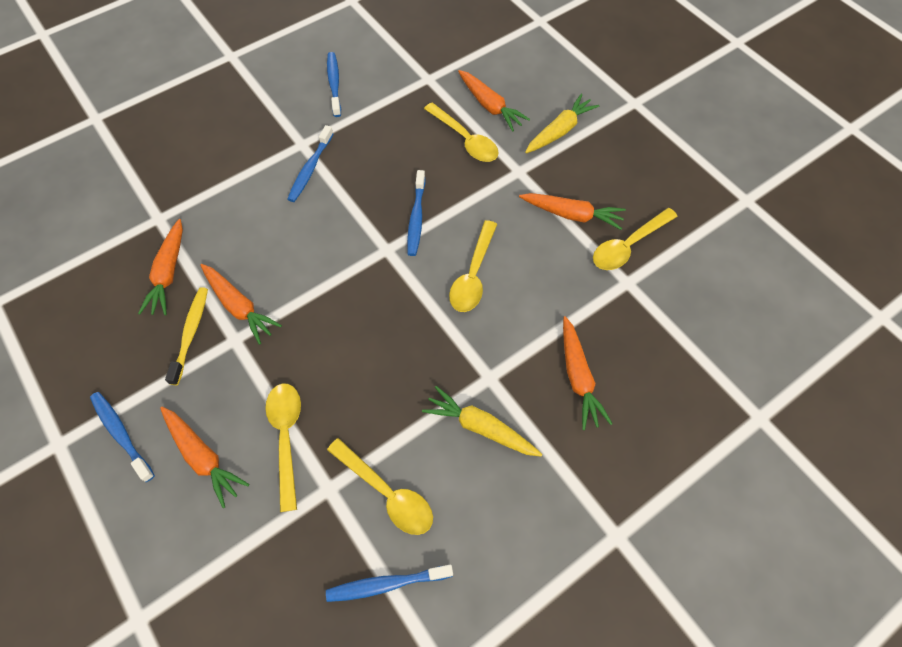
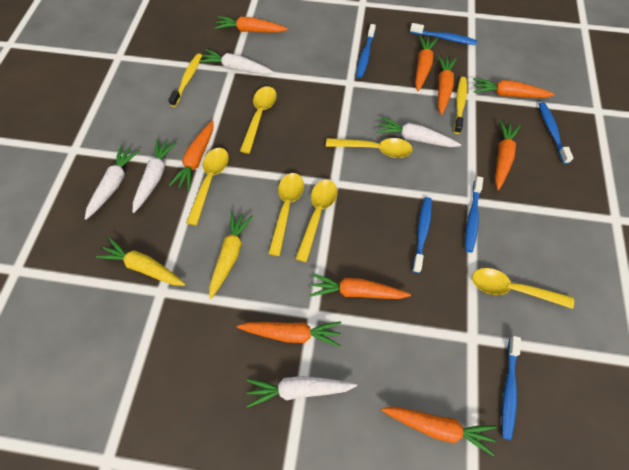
blue toothbrush: [90,392,155,482] [287,125,334,202] [326,565,453,602] [327,52,341,117] [407,170,425,256] = 5 -> [356,24,376,78] [410,23,477,45] [412,197,432,273] [465,176,483,252] [502,336,521,440] [539,102,573,164] = 6
orange carrot: [138,219,183,315] [160,407,249,508] [200,264,282,345] [458,70,530,132] [519,193,626,230] [563,316,613,430] = 6 -> [169,120,213,191] [215,16,288,32] [237,321,341,347] [310,273,411,299] [381,407,497,456] [415,35,438,91] [438,55,457,115] [473,78,555,98] [495,120,521,190] = 9
white carrot: none = 0 -> [85,145,140,220] [133,139,176,213] [199,49,274,74] [246,376,357,408] [376,117,461,147] = 5
yellow spoon: [265,383,301,512] [327,438,433,535] [424,103,499,162] [449,220,497,312] [593,208,678,270] = 5 -> [186,148,229,226] [240,86,277,154] [268,173,304,256] [295,180,337,262] [326,138,413,158] [472,268,574,309] = 6
yellow toothbrush: [165,287,208,385] = 1 -> [168,53,202,107] [454,77,467,134] = 2

